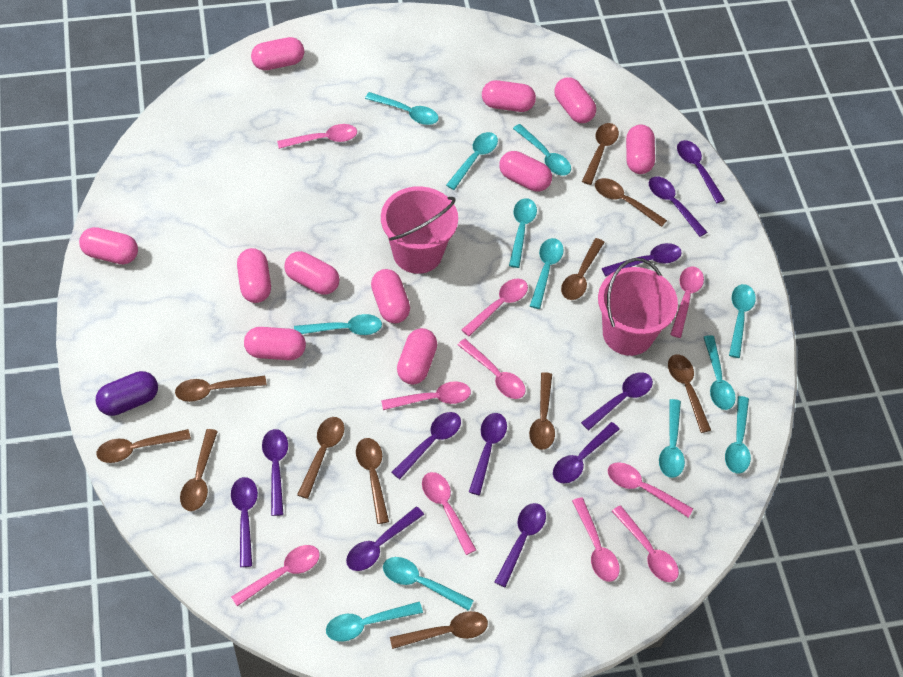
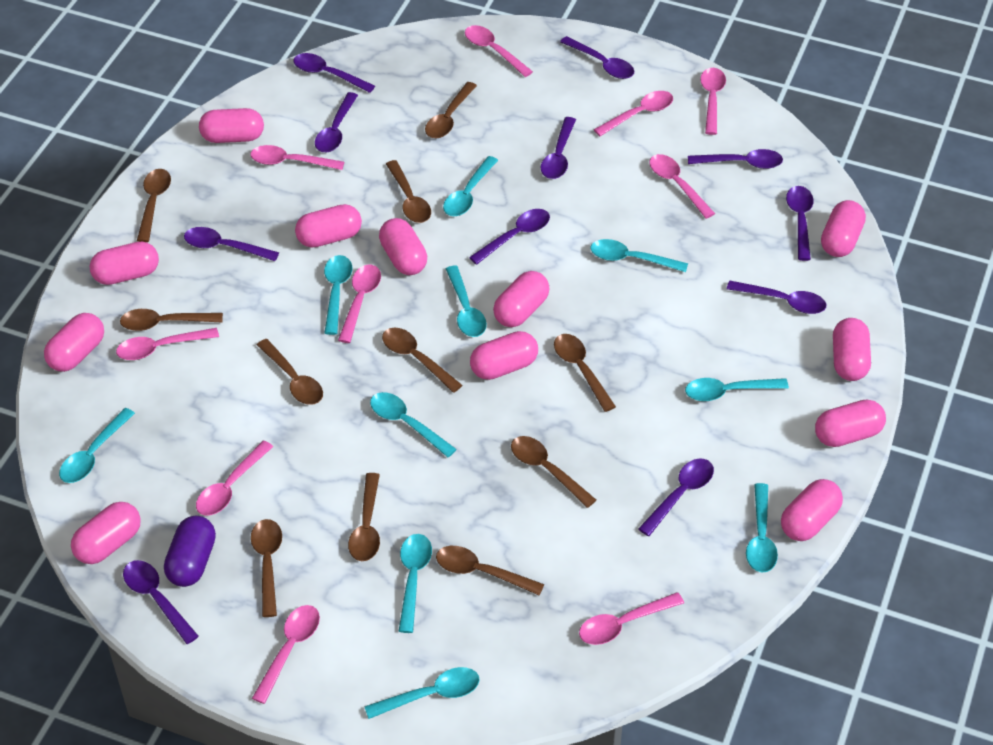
pink bucket: [381,186,458,274] [598,258,678,356] = 2 -> none = 0
pink capsule: [79,227,138,264] [237,248,271,303] [244,327,306,360] [251,37,304,70] [284,251,340,295] [371,269,410,323] [397,328,437,384] [482,80,536,112] [499,151,552,191] [554,77,596,123] [626,125,655,174] = 11 -> [44,313,104,372] [71,502,141,564] [90,242,159,285] [199,108,264,143] [295,204,362,248] [379,218,427,275] [470,331,538,380] [493,271,550,327] [781,479,843,541] [815,400,886,447] [821,200,866,257] [833,318,871,381] = 12
turquoise spoon: [294,314,382,335] [326,602,423,642] [365,92,439,125] [383,557,474,611] [446,132,498,190] [509,198,537,268] [513,124,571,176] [530,238,564,309] [659,399,685,478] [704,335,736,410] [725,396,751,473] [729,284,756,358] = 12 -> [59,408,135,483] [324,255,352,335] [364,667,480,719] [370,392,457,457] [399,534,432,633] [443,156,498,216] [446,266,487,337] [591,239,688,272] [685,378,789,401] [746,483,778,572] = 10

